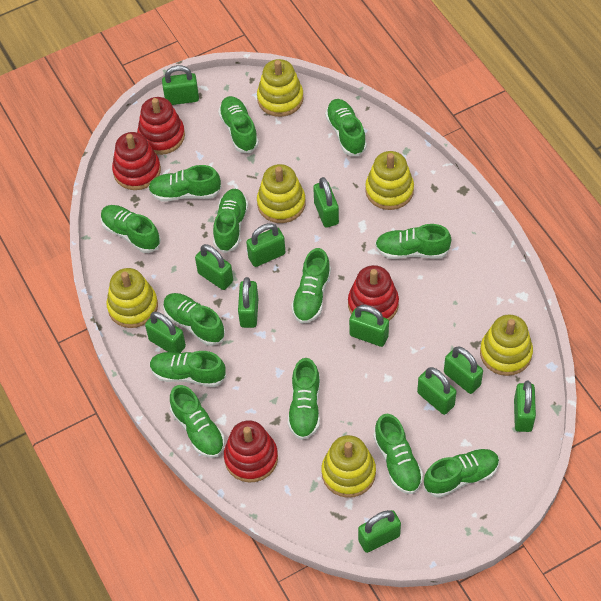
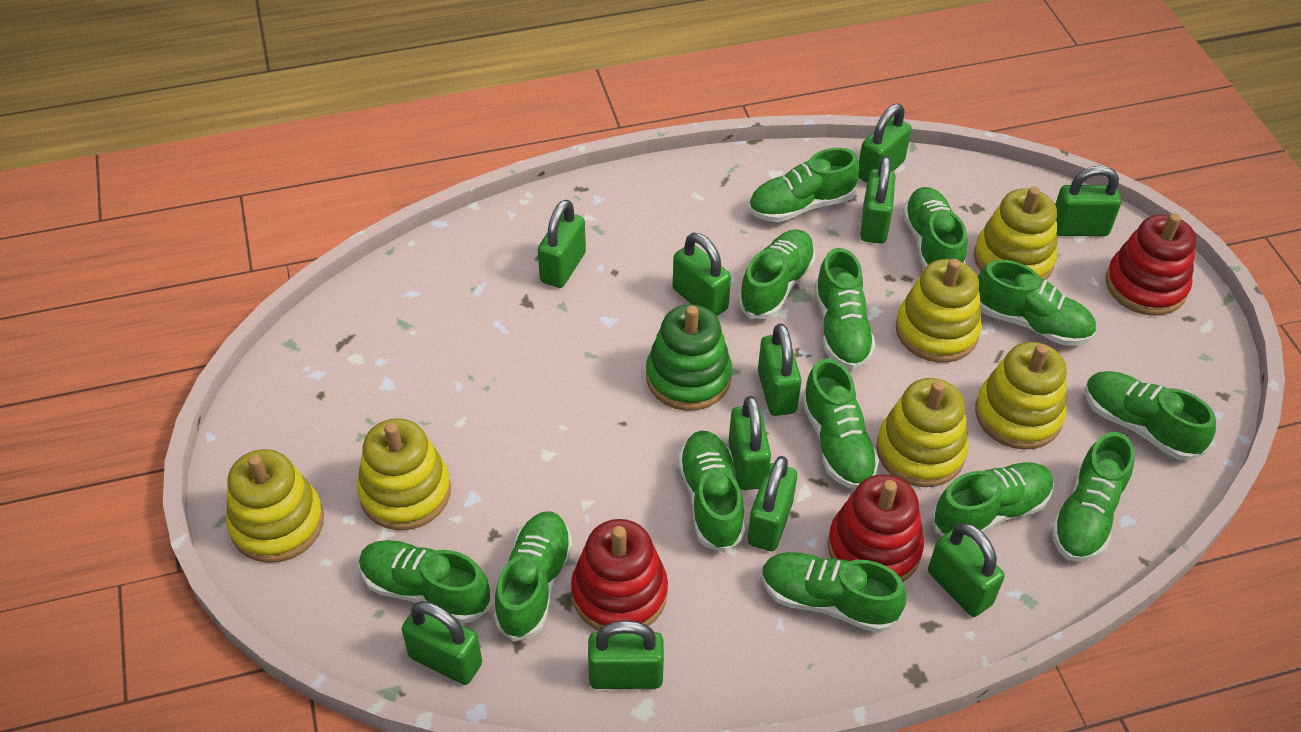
green stacking toy: none = 0 -> [646,304,732,411] = 1
red stacking toy: [112,132,161,190] [137,97,185,155] [224,420,278,482] [348,265,399,321] = 4 -> [571,519,668,631] [828,474,924,582] [1106,213,1196,316] = 3

